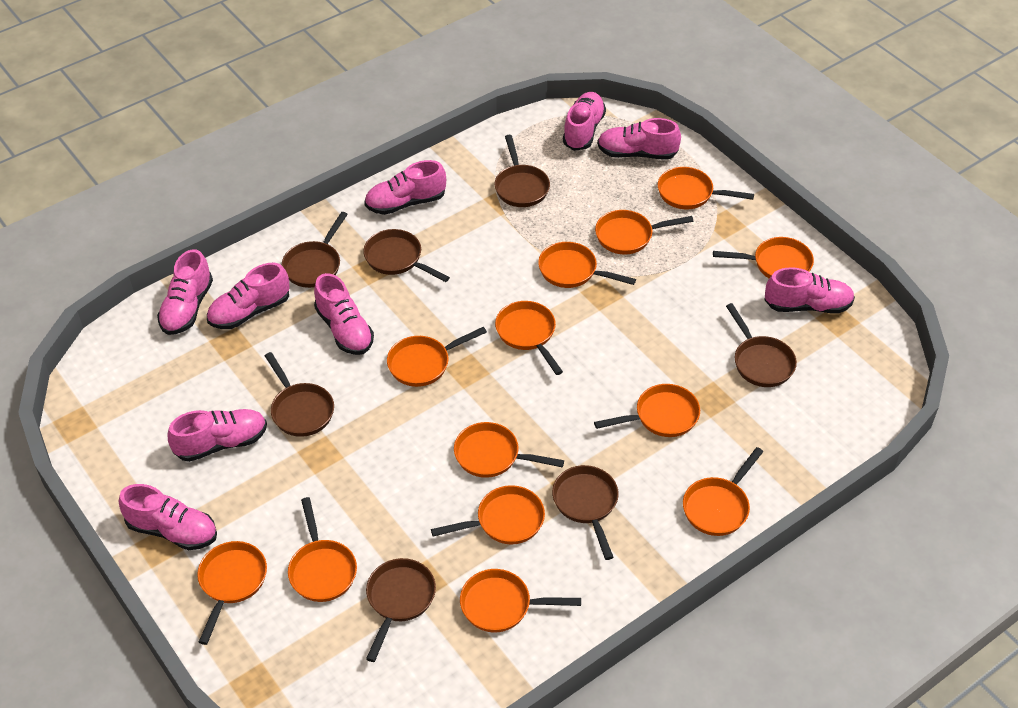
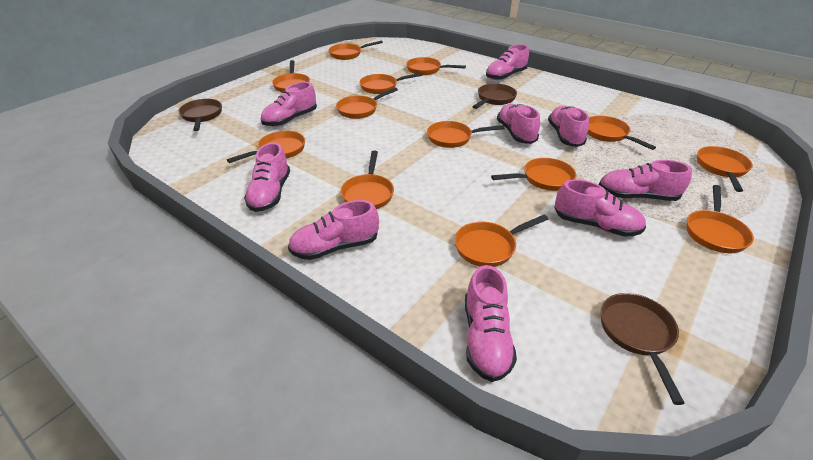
brown pan: [265,352,334,437] [282,212,348,288] [363,229,450,282] [366,558,436,662] [494,135,550,207] [552,465,619,560] [726,303,797,387] = 7 -> [178,99,222,131] [472,83,517,109] [601,293,685,405] = 3

